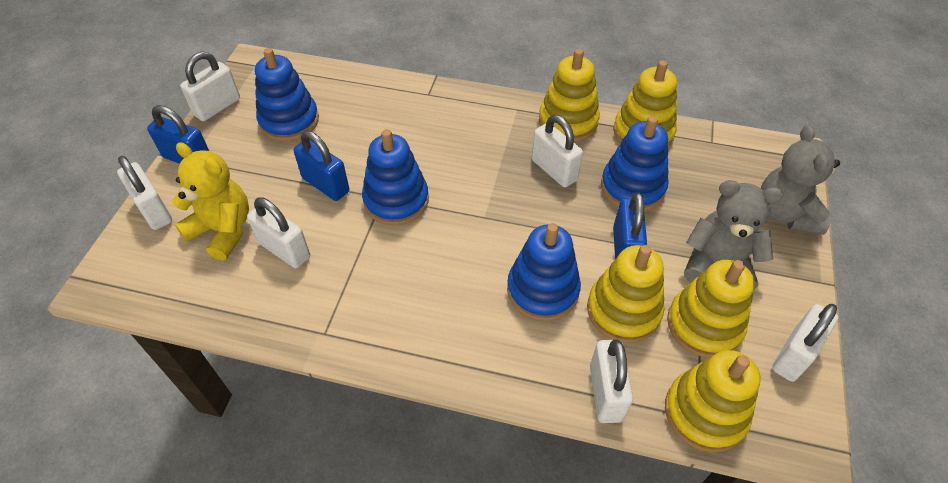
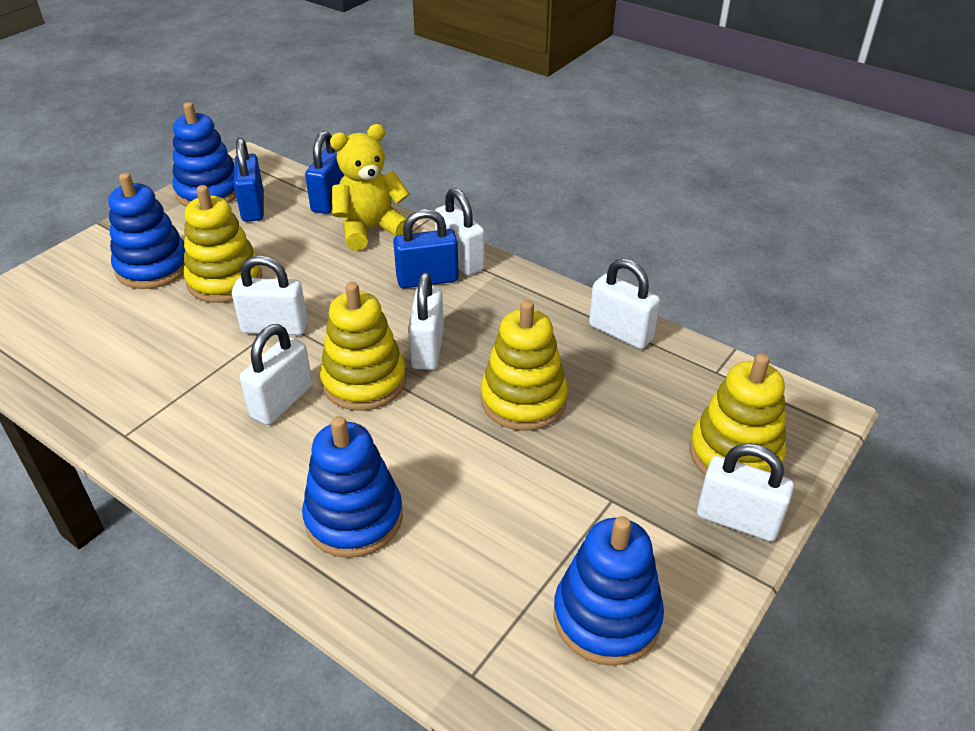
grey teddy bear: [684,180,783,289] [761,125,840,235] = 2 -> none = 0
yellow stacking toy: [539,49,600,142] [587,245,664,343] [613,60,677,147] [665,350,761,452] [667,260,755,358] = 5 -> [184,185,262,303] [320,282,406,411] [481,300,568,431] [690,353,786,476] = 4

